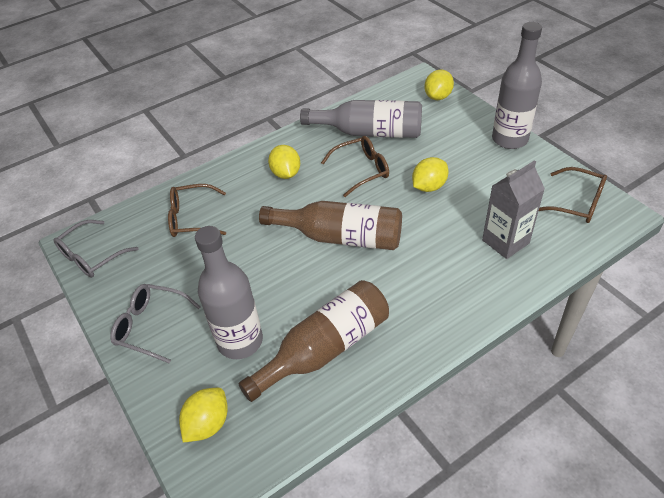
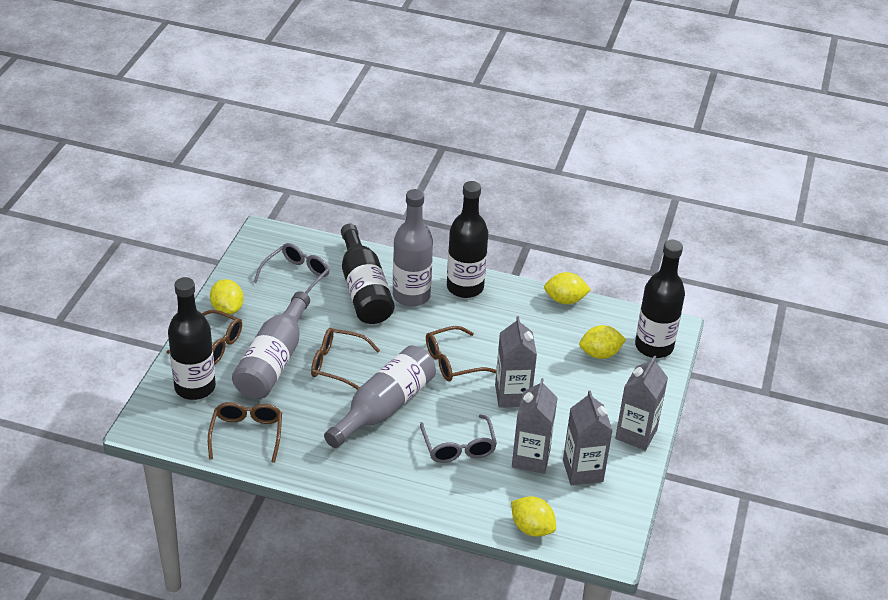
black bottle: none = 0 -> [168,277,216,400] [341,224,395,324] [447,181,488,298] [635,240,685,358] = 4
brown bottle: [238,280,389,402] [259,201,402,250] = 2 -> none = 0
brown glasses: [168,184,226,237] [321,136,389,197] [539,167,607,223] = 3 -> [166,310,242,365] [208,402,282,463] [311,328,380,390] [426,326,496,381] = 4
grey carton: [482,160,545,259] = 1 -> [495,316,537,408] [512,378,557,474] [563,390,613,486] [615,355,668,451] = 4

